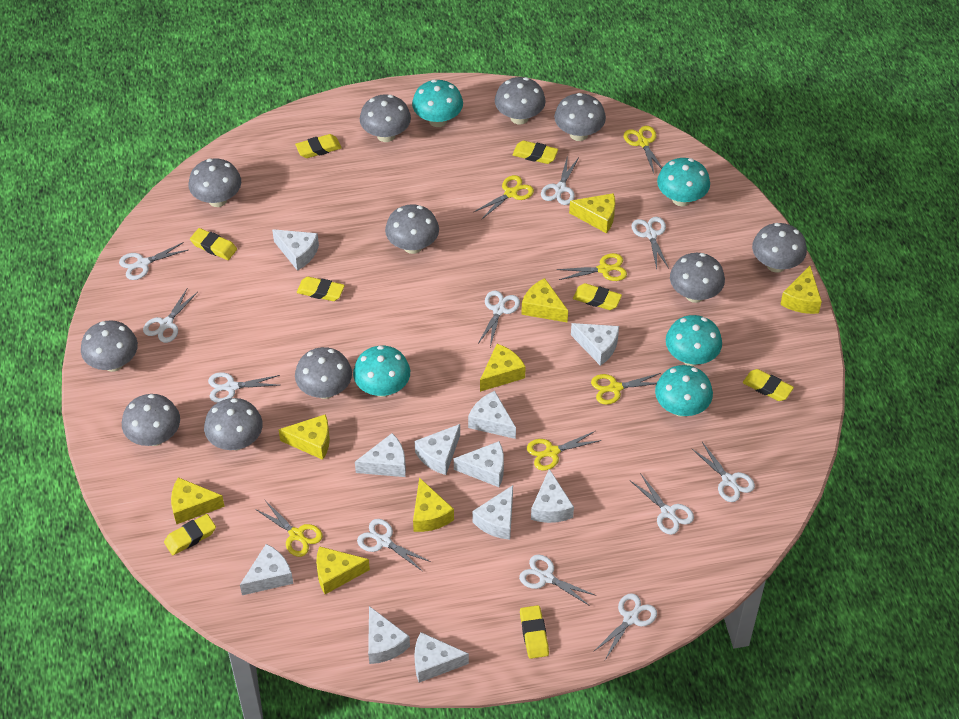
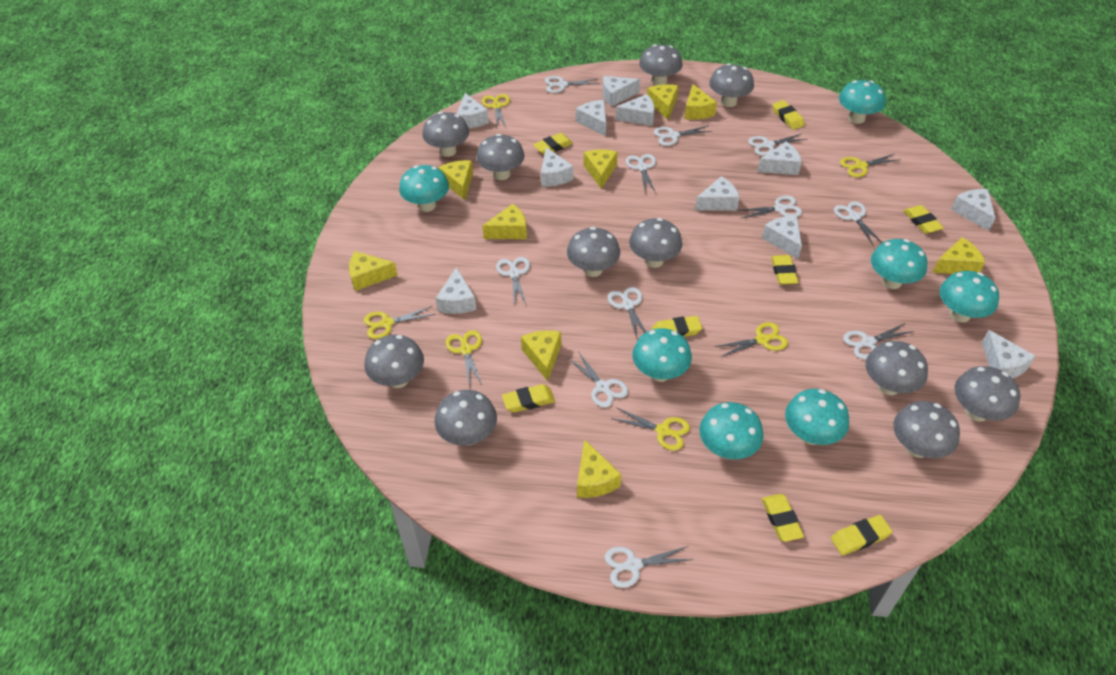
turquoise mushroom: [353,346,410,397] [412,79,463,127] [655,365,713,417] [657,158,710,206] [666,315,722,366] = 5 -> [399,165,449,212] [632,328,692,382] [699,402,764,459] [785,389,849,445] [839,80,886,124] [871,239,927,289] [940,271,999,322] = 7
yellow cheese: [171,477,225,524] [278,414,330,460] [316,546,370,594] [413,477,454,532] [480,344,526,392] [521,278,568,323] [569,193,615,233] [780,266,822,314] = 8 -> [349,251,398,291] [438,160,473,200] [482,204,527,239] [521,331,561,381] [577,439,621,498] [584,150,618,189] [647,84,678,120] [684,84,717,120] [932,237,985,274] = 9

